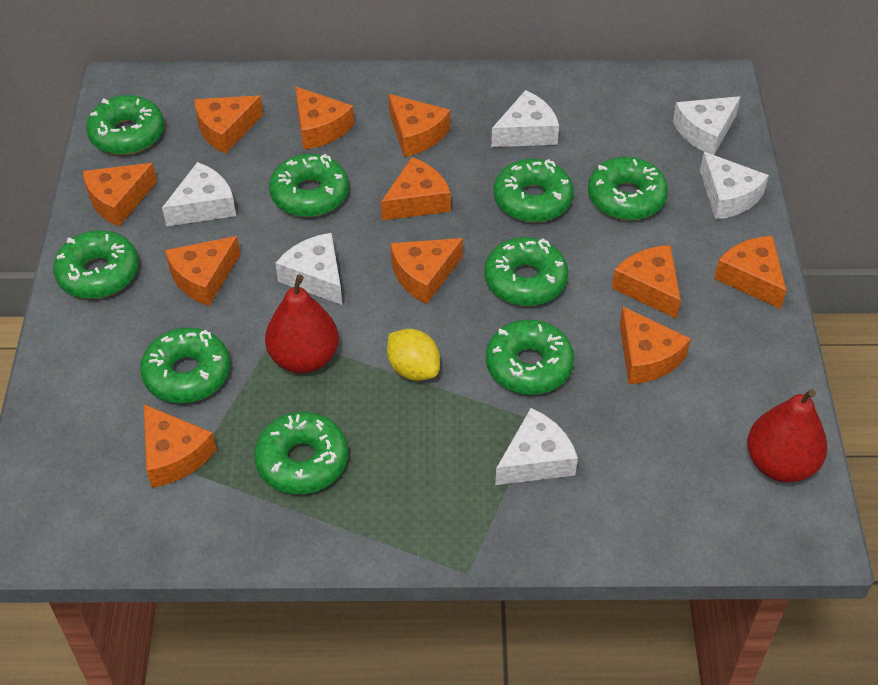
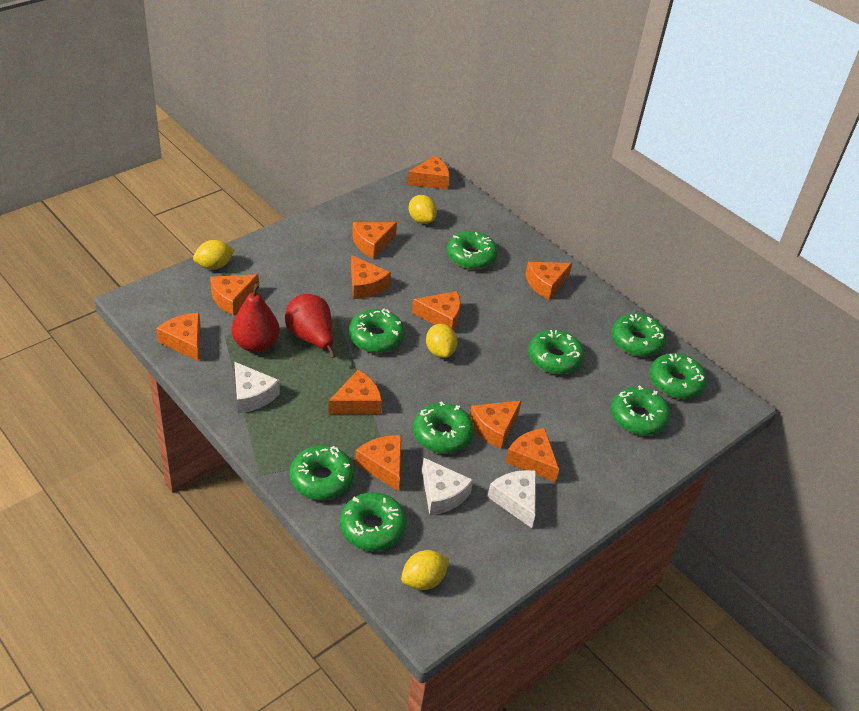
white cheese: [162,162,236,227] [275,233,342,305] [491,90,559,147] [495,408,578,485] [673,96,741,155] [700,152,769,219] = 6 -> [234,362,280,413] [422,458,473,515] [487,470,536,528] = 3
yellow lemon: [387,329,440,381] = 1 -> [193,240,235,270] [401,550,449,590] [409,195,437,224] [426,324,457,358] = 4

